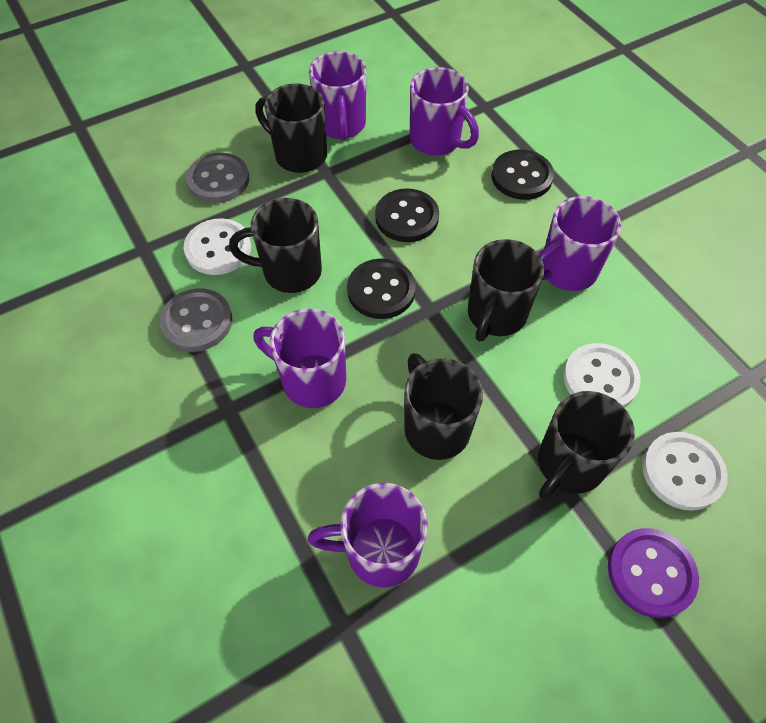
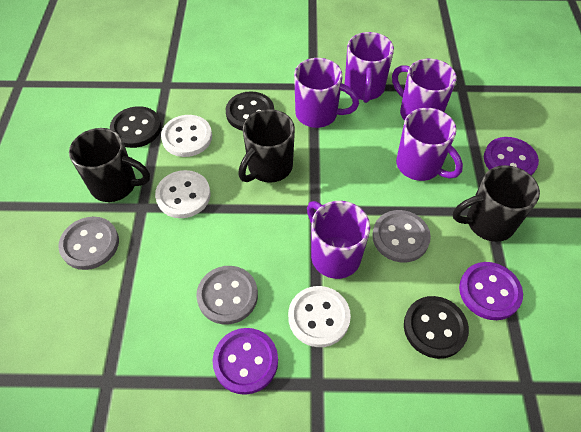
black mug: [229,198,322,293] [255,84,327,173] [404,353,483,460] [468,239,544,342] [538,391,635,500] = 5 -> [69,128,150,202] [238,109,295,183] [453,165,540,242] = 3
grey button: [160,288,232,352] [186,153,249,203] = 2 -> [58,217,119,270] [196,266,258,325] [372,210,431,262] = 3
purple button: [608,528,699,618] = 1 -> [213,328,278,395] [459,262,523,320] [484,137,539,176] = 3

